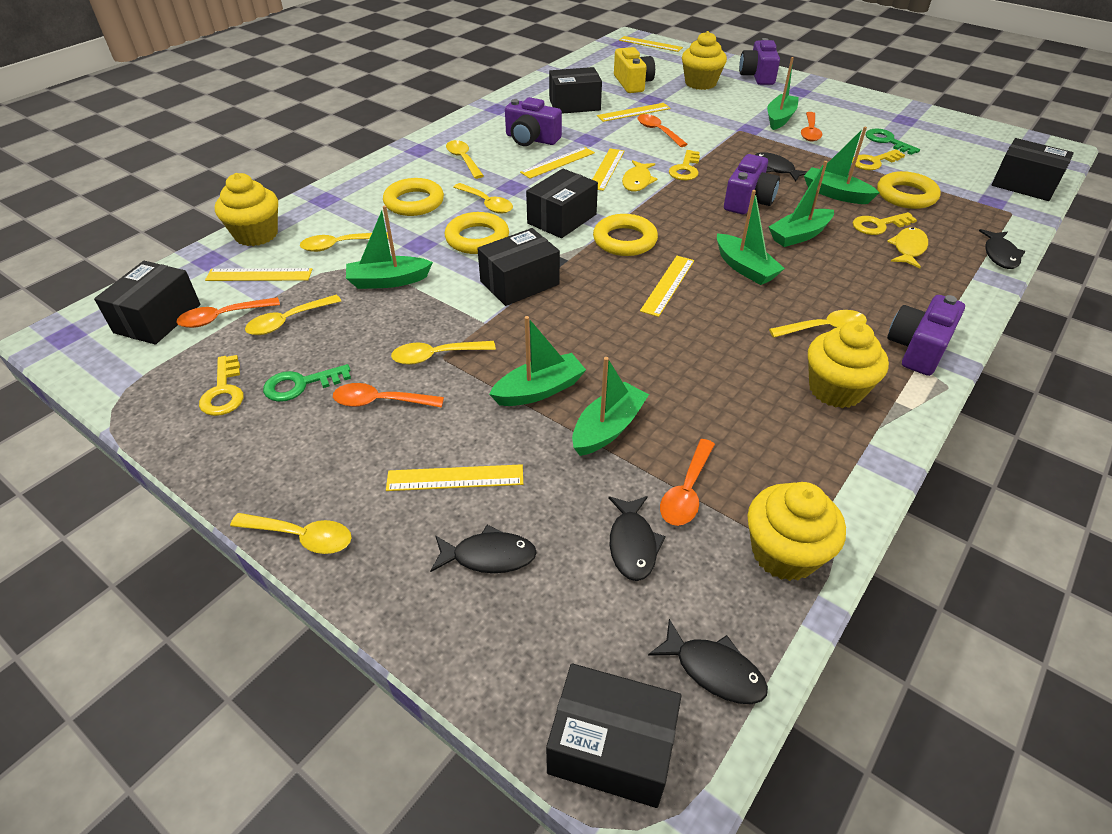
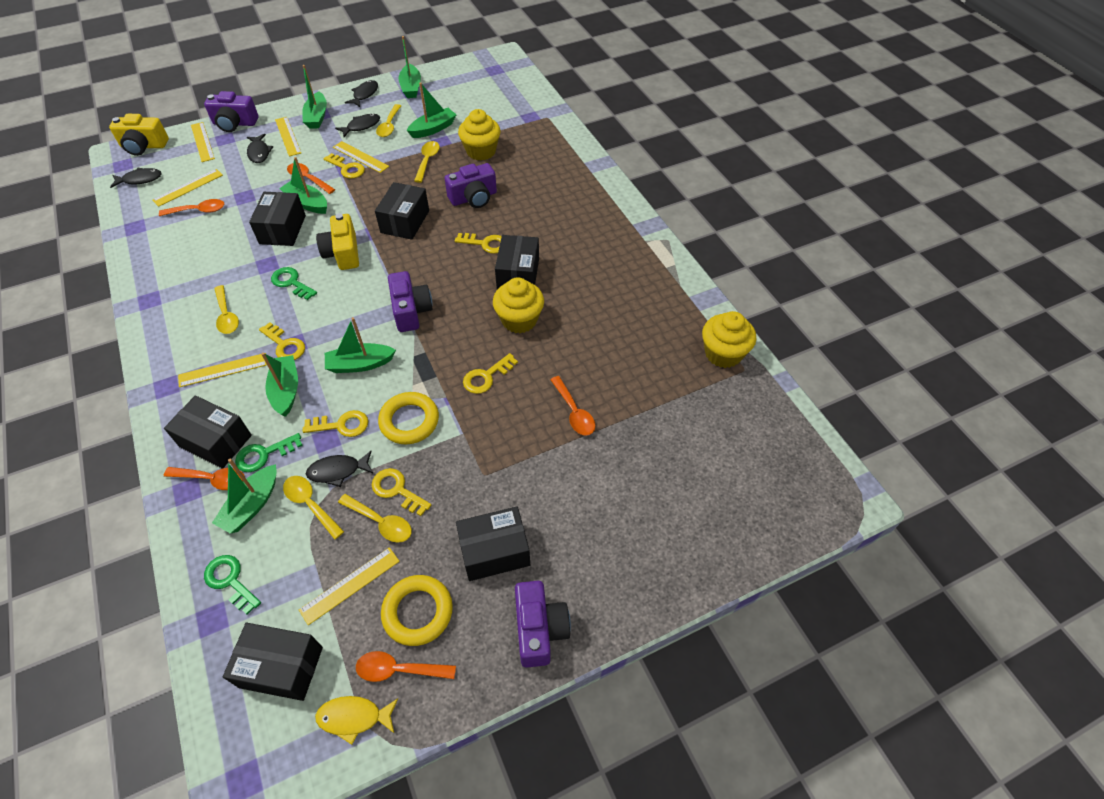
green key: [263,364,351,402] [866,128,920,155] = 2 -> [204,555,261,615] [235,433,303,472] [271,267,317,300] = 3
yellow camera: [614,47,655,93] = 1 -> [109,114,169,156] [316,213,359,270] = 2
yellow cupcake: [215,173,278,246] [682,31,727,90] [747,482,846,581] [808,321,889,408] = 4 -> [458,109,500,161] [493,277,544,333] [702,311,756,368] = 3
yellow fish: [622,160,657,191] [887,227,928,268] = 2 -> [315,696,398,745] = 1
yellow key: [199,355,243,416] [669,150,700,180] [852,149,905,170] [853,212,917,235] = 4 -> [259,322,305,360] [303,410,368,437] [324,153,365,178] [372,468,431,516] [455,233,502,254] [463,353,518,394] = 6
yellow ring: [383,178,444,216] [445,212,509,254] [593,214,658,256] [877,171,941,209] = 4 -> [378,392,439,444] [381,575,453,646] = 2
yellow ruler: [205,268,313,281] [386,464,523,491] [520,147,595,179] [592,148,624,191] [597,103,670,122] [619,36,683,52] [640,256,694,317] = 7 -> [152,169,223,207] [178,353,267,387] [191,122,215,162] [275,117,301,156] [299,547,400,625] [333,141,389,173] = 6
yellow spoon: [230,513,352,554] [245,295,341,335] [300,232,389,252] [391,341,496,365] [446,140,484,179] [453,183,513,214] [769,310,867,337] = 7 -> [214,285,239,334] [283,476,344,540] [338,494,412,542] [376,104,401,137] [414,141,440,183] = 5

